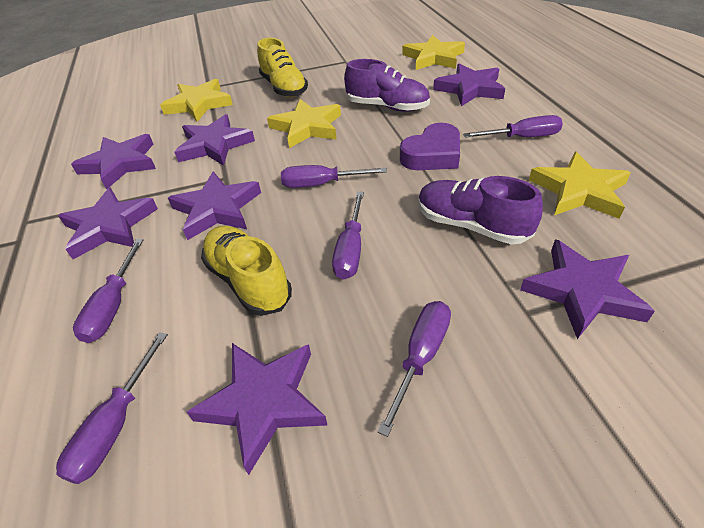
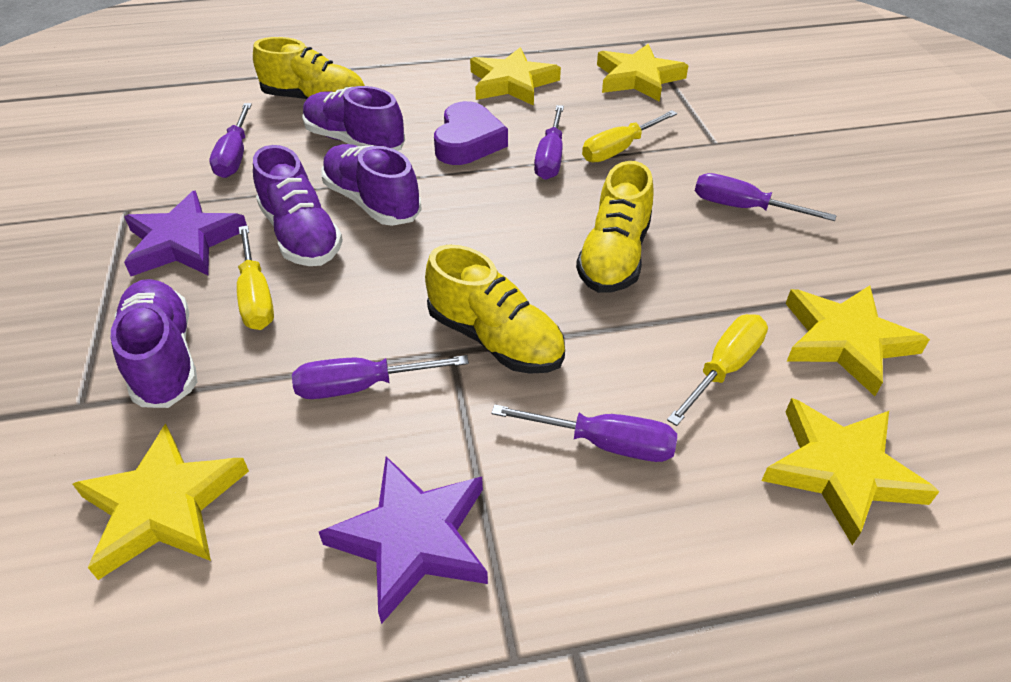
purple screwdriver: [56,332,168,484] [73,239,144,343] [281,165,387,188] [332,192,364,280] [378,301,451,437] [463,115,563,138] = 6 -> [210,103,252,178] [292,355,469,399] [491,404,677,462] [534,105,564,180] [695,173,837,221] = 5
purple shoe: [344,59,430,112] [418,176,543,245] = 2 -> [111,279,197,408] [253,145,343,266] [302,86,405,151] [322,144,422,226] = 4
purple star: [58,187,158,259] [71,134,156,190] [168,171,261,240] [174,114,255,166] [187,343,327,475] [433,64,505,106] [520,239,655,339] = 7 -> [124,191,247,276] [319,456,488,624] = 2
yellow screwdriver: none = 0 -> [237,225,274,330] [582,110,677,163] [667,314,768,426] = 3
yellow shoe: [201,226,292,316] [257,38,308,97] = 2 -> [253,37,365,99] [425,245,565,374] [576,161,654,293] = 3
yellow star: [160,79,233,122] [267,99,341,148] [402,35,465,70] [529,152,631,219] = 4 -> [73,424,249,580] [470,47,561,106] [597,44,689,102] [761,398,940,545] [785,285,930,396] = 5

